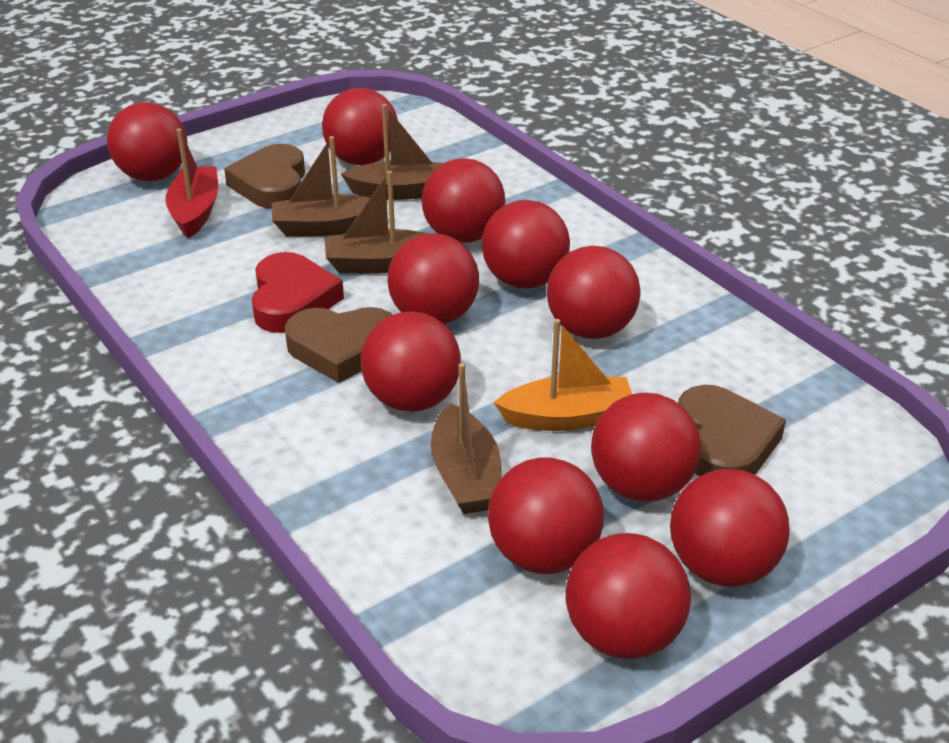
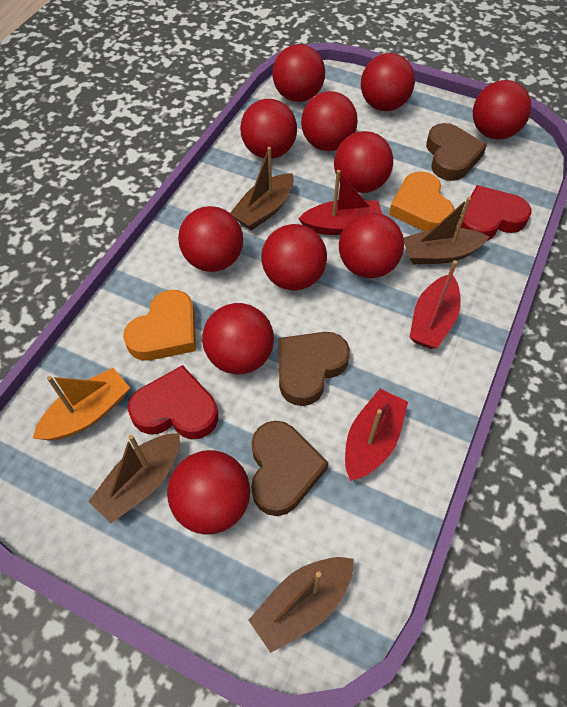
orange heart: none = 0 -> [123,290,196,361] [389,171,454,231] = 2
red boat: [165,128,218,238] = 1 -> [298,170,382,235] [345,389,408,481] [409,260,461,349] = 3
red heart: [252,252,344,333] = 1 -> [128,365,218,439] [459,185,531,241] = 2

